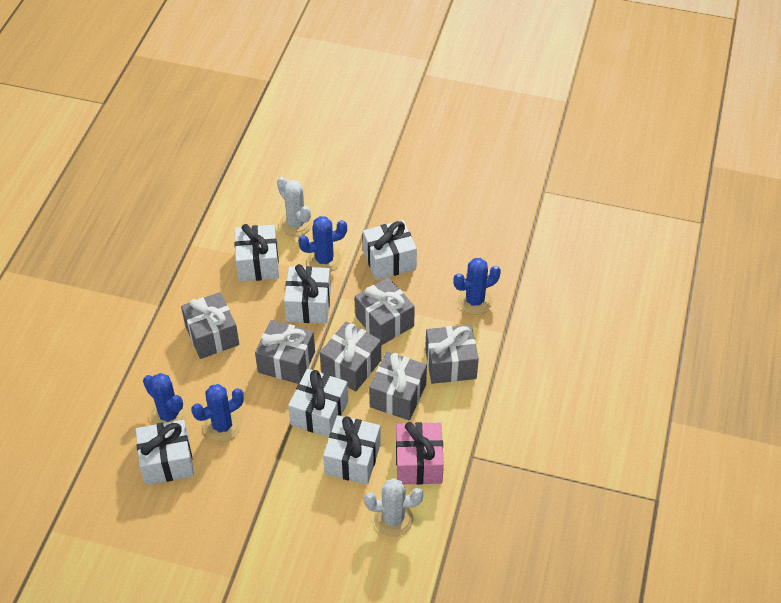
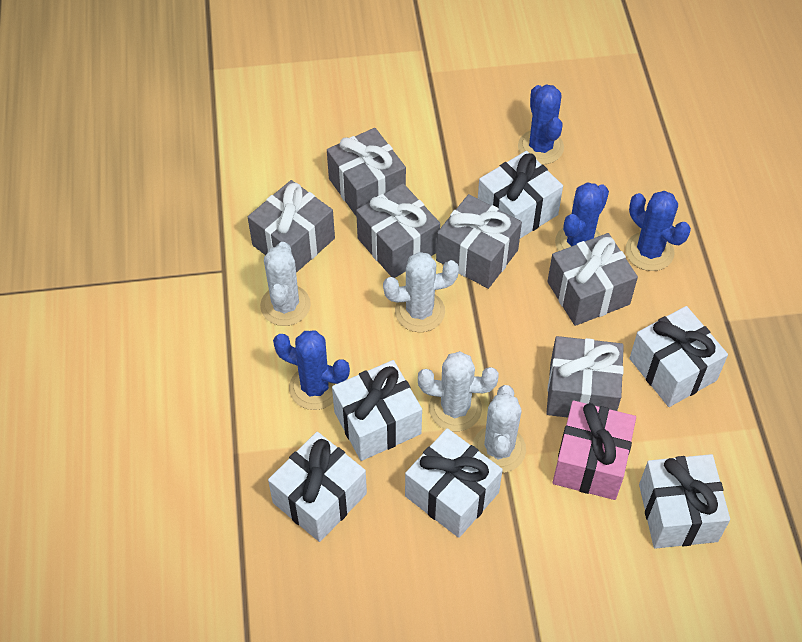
white cactus: [277,177,313,236] [364,478,423,537] = 2 -> [260,242,311,326] [383,252,459,332] [418,351,499,432] [472,385,526,473] = 4

